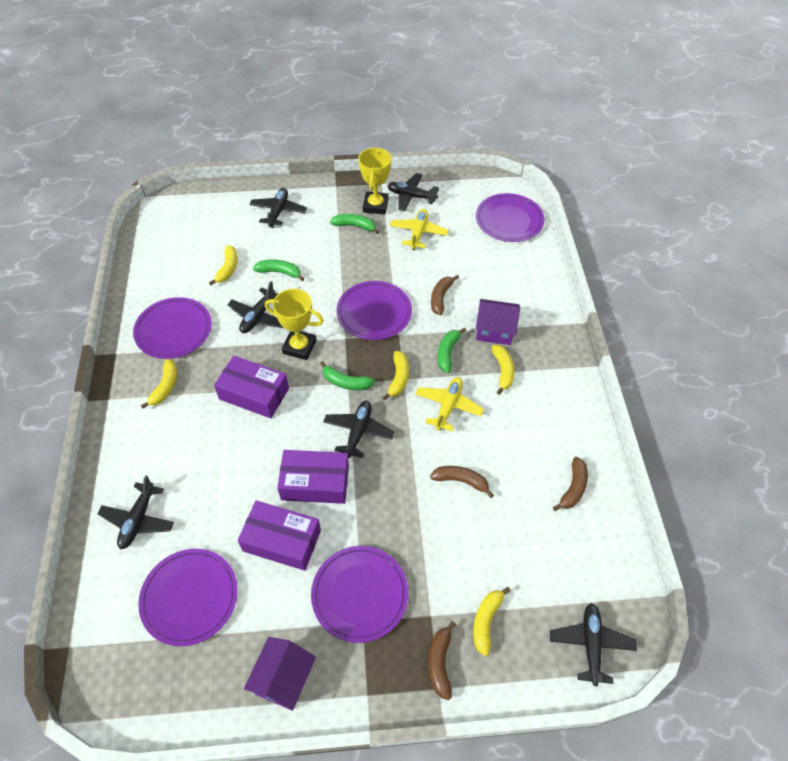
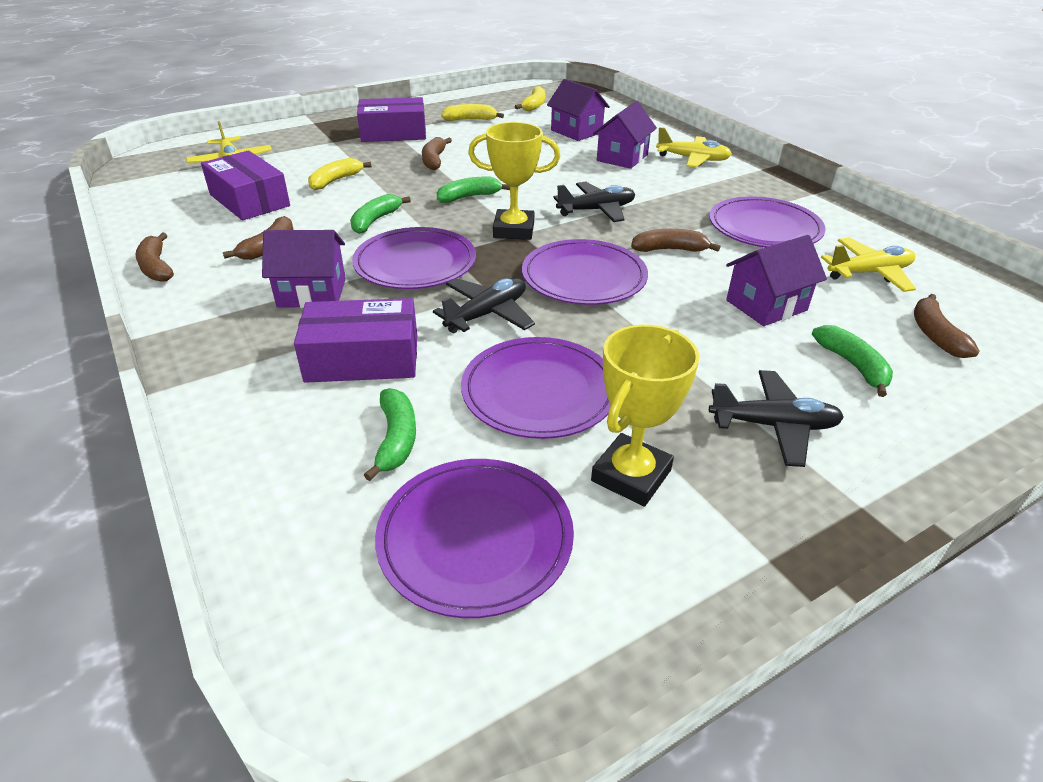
black plane: [98,475,174,550] [227,281,283,333] [249,188,307,228] [323,401,394,458] [387,173,439,211] [550,603,637,686] = 6 -> [433,278,535,333] [553,182,635,222] [709,370,844,467] = 3
brown banana: [428,621,456,700] [430,466,494,498] [431,275,459,315] [553,457,588,511] = 4 -> [135,233,174,282] [223,216,294,260] [422,137,452,170] [631,229,720,252] [914,294,980,358] = 5
purple house: [244,637,316,711] [476,299,520,345] = 2 -> [262,230,346,308] [547,79,610,141] [593,101,657,169] [726,235,827,326] = 4
yellow banana: [141,359,177,408] [209,245,237,285] [383,351,409,400] [473,587,511,656] [491,345,514,395] = 5 -> [308,158,371,190] [441,104,504,121] [515,86,546,111] = 3
yellow plane: [390,209,449,250] [415,377,484,431] = 2 -> [186,121,272,163] [656,127,732,167] [821,238,916,292] = 3

